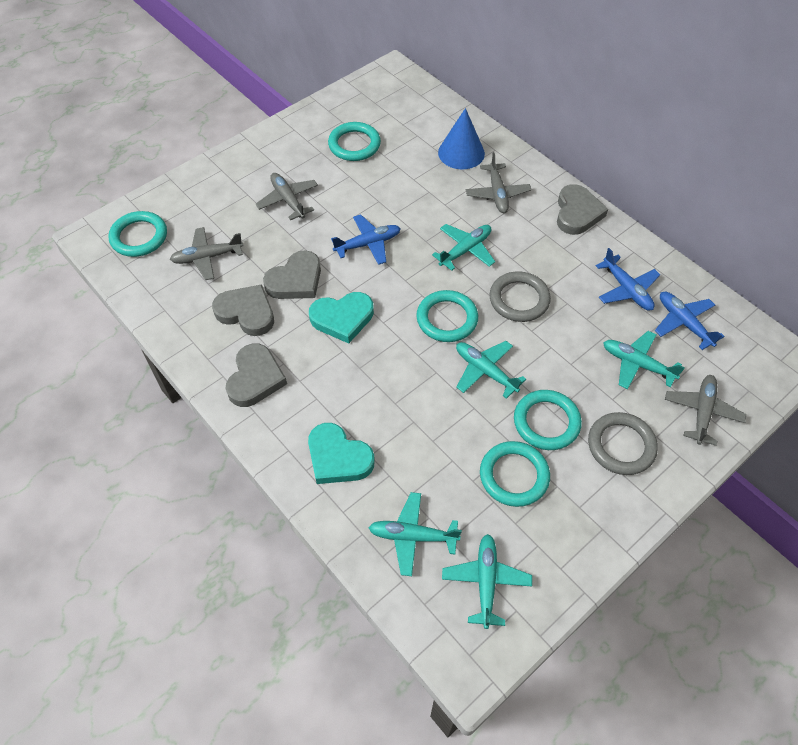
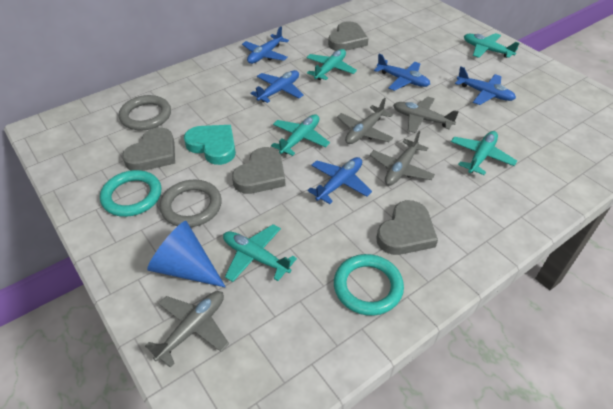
blue plane: [331,214,401,265] [596,248,660,311] [655,292,725,350] = 3 -> [242,26,289,64] [250,70,304,103] [307,157,372,204] [374,54,430,91] [455,66,516,105] = 5
turquoise heart: [308,423,375,484] [309,292,374,343] = 2 -> [184,125,236,165] = 1
turquoise ring: [108,211,167,257] [328,122,381,161] [416,290,478,342] [480,441,550,507] [514,390,582,450] = 5 -> [100,170,162,217] [334,254,404,316] = 2

